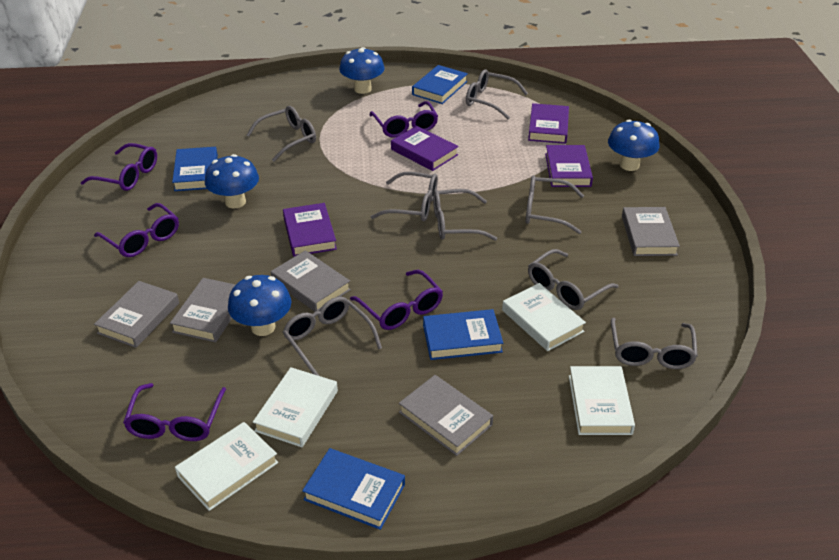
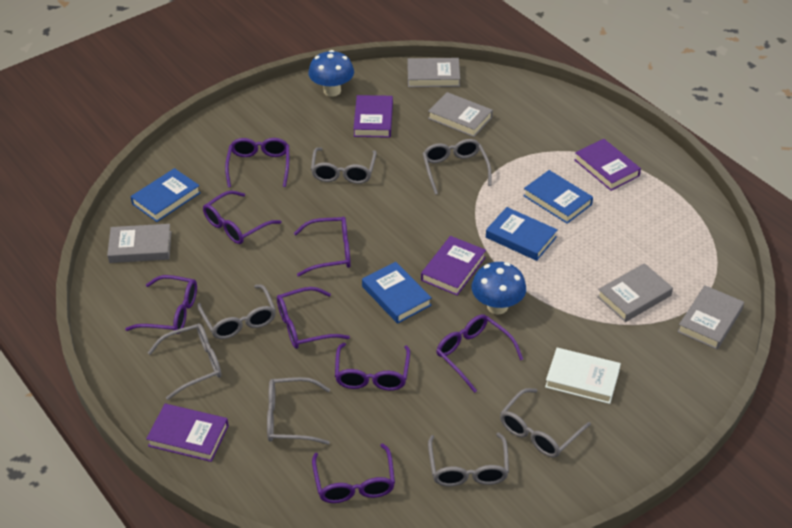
blue mushroom: [205,154,259,208] [228,275,291,336] [339,47,385,94] [608,120,659,171] = 4 -> [308,50,354,97] [471,262,526,314] = 2
grey glasses: [247,106,316,162] [283,297,382,376] [371,172,438,222] [433,189,498,241] [466,69,528,119] [526,175,584,234] [528,249,619,310] [611,318,698,369] = 8 -> [148,323,221,400] [197,284,276,339] [267,377,330,445] [311,147,377,184] [422,139,491,195] [428,432,509,487] [500,388,591,457] = 7
purple glasses: [81,143,157,191] [94,203,179,257] [123,383,226,441] [350,270,443,330] [370,101,438,138] = 5 -> [125,275,197,334] [203,191,282,244] [225,138,289,187] [277,287,350,349] [294,217,351,277] [312,443,395,503] [335,343,410,391] [436,314,523,393] = 8
white book: [175,422,278,511] [253,367,338,447] [502,283,586,351] [569,366,635,435] = 4 -> [545,348,621,404] = 1

